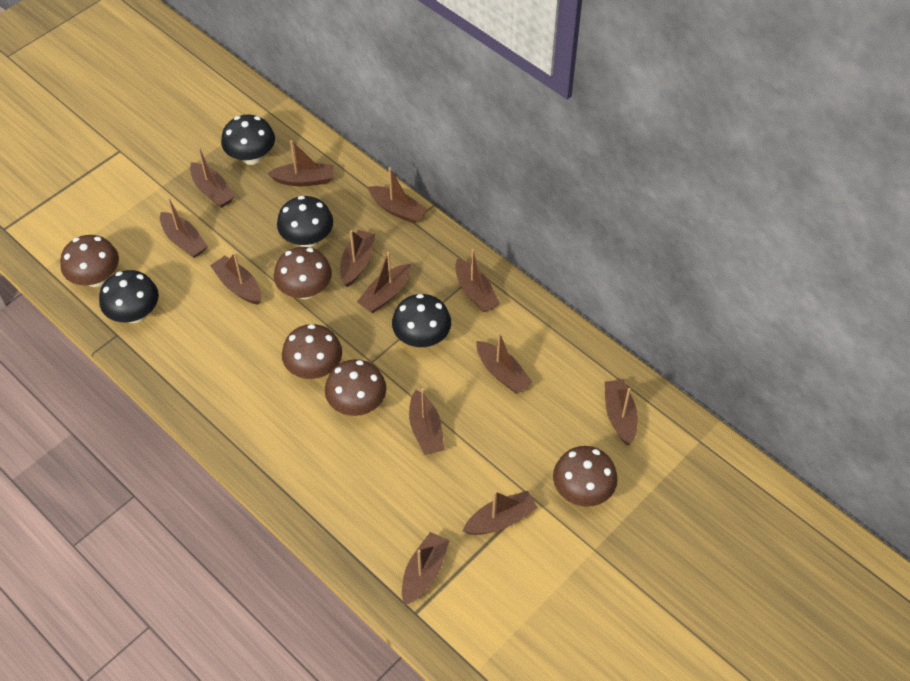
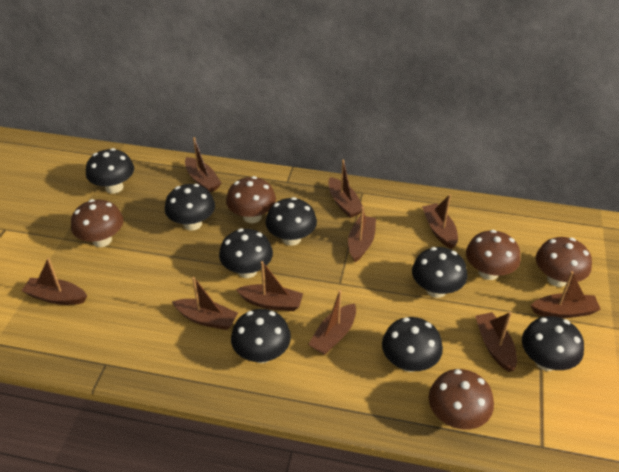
black mushroom: [99,270,159,323] [221,114,275,165] [277,196,333,247] [392,294,451,347] = 4 -> [86,148,134,194] [165,184,215,231] [219,229,273,278] [231,309,291,363] [266,197,317,246] [382,317,443,372] [412,247,468,298] [522,316,584,371] = 8
brown boat: [160,198,208,258] [190,147,235,208] [210,252,261,305] [267,140,333,186] [340,230,375,287] [357,252,411,313] [368,167,428,224] [402,532,450,605] [409,388,444,455] [455,249,500,312] [463,491,538,535] [477,332,533,393] [605,379,638,445] = 13 -> [21,258,87,305] [172,277,238,330] [185,137,222,192] [236,261,303,311] [308,290,356,355] [328,159,365,218] [348,207,376,262] [422,194,458,249] [475,312,517,372] [530,271,601,318] = 10

